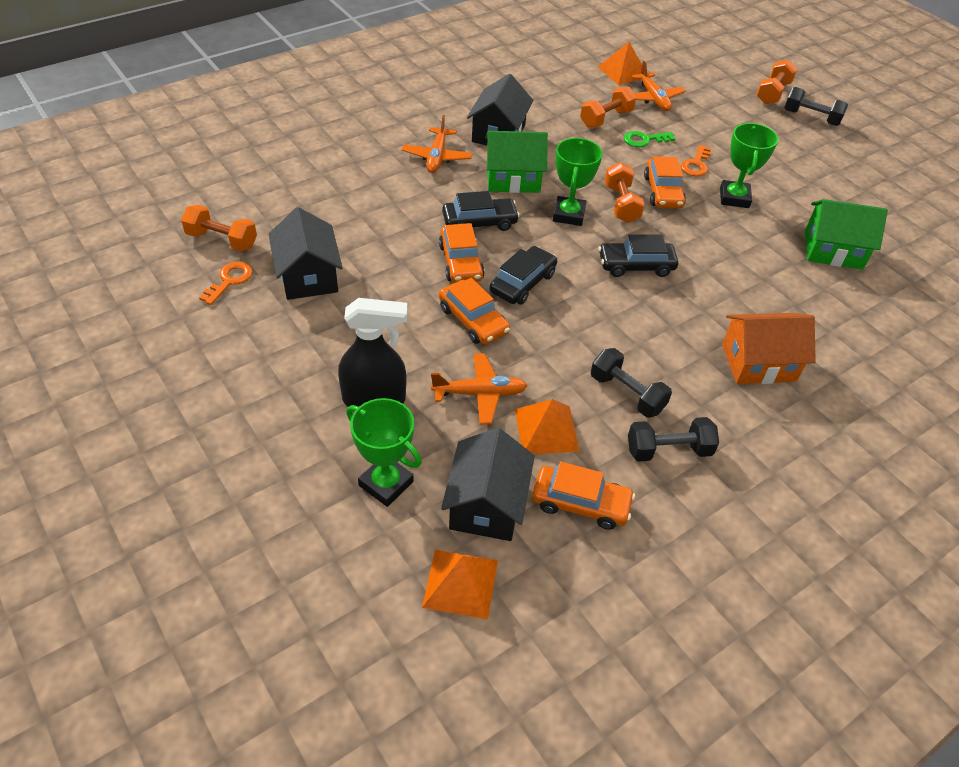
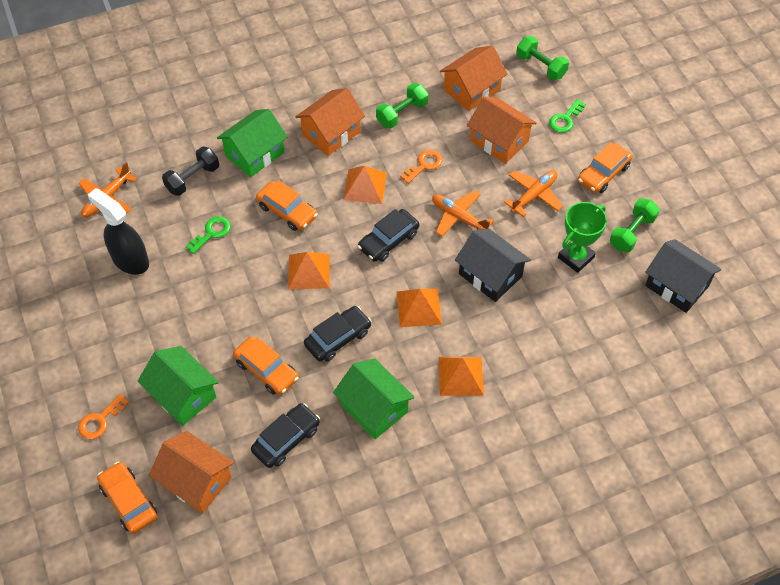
black dumbbell: [591,348,672,418] [628,417,719,462] [784,87,848,126] = 3 -> [162,146,219,196] = 1
black house: [269,207,343,300] [441,428,535,541] [467,74,534,145] = 3 -> [455,229,531,302] [645,239,721,313] = 2
green dumbbell: none = 0 -> [376,83,428,128] [516,36,569,80] [610,198,660,252] = 3
green house: [485,131,548,193] [805,199,888,270] = 2 -> [138,346,219,426] [217,109,287,177] [333,359,415,439] = 3
green key: [624,131,675,148] = 1 -> [186,216,231,254] [549,99,586,133] = 2
green trophy: [346,398,422,507] [553,138,602,226] [720,123,778,208] = 3 -> [558,202,607,273] = 1
orange dumbbell: [181,205,257,251] [580,87,636,128] [605,162,645,223] [756,59,797,104] = 4 -> none = 0
orange house: [722,313,816,384] = 1 -> [149,431,234,514] [295,88,365,156] [440,46,508,111] [467,97,537,164] = 4
orange pyramid: [422,549,498,620] [515,399,580,454] [598,42,642,85] = 3 -> [288,252,330,289] [343,166,387,204] [397,289,442,327] [439,357,484,396] = 4

